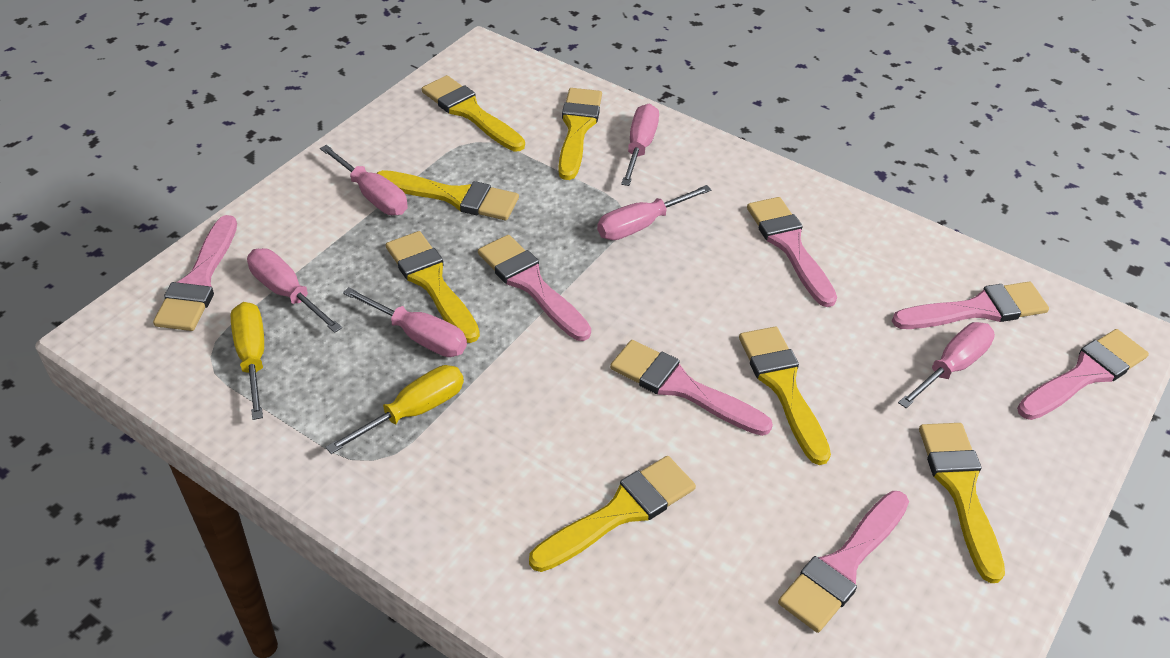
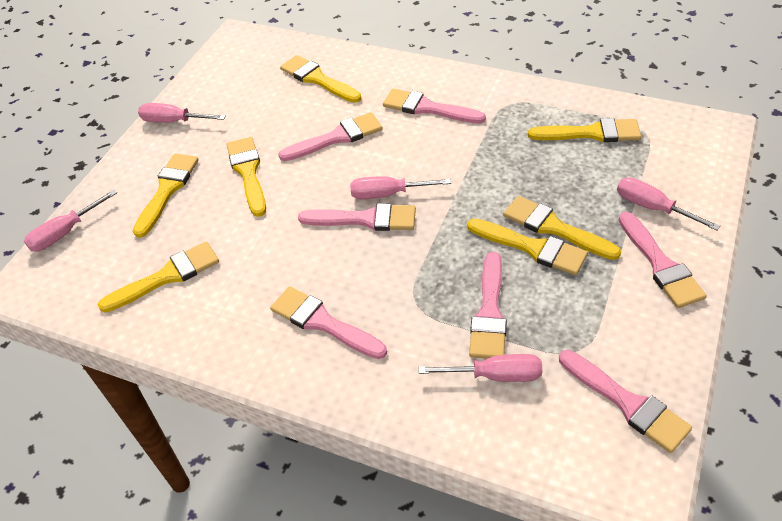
pink screwdriver: [247,248,342,333] [320,145,408,215] [343,287,467,357] [597,185,711,240] [621,104,659,186] [898,322,995,408] = 6 -> [24,190,117,252] [138,103,226,123] [350,176,451,199] [419,354,542,382] [617,177,720,230] = 5
yellow screwdriver: [231,302,264,420] [326,365,464,454] = 2 -> none = 0

